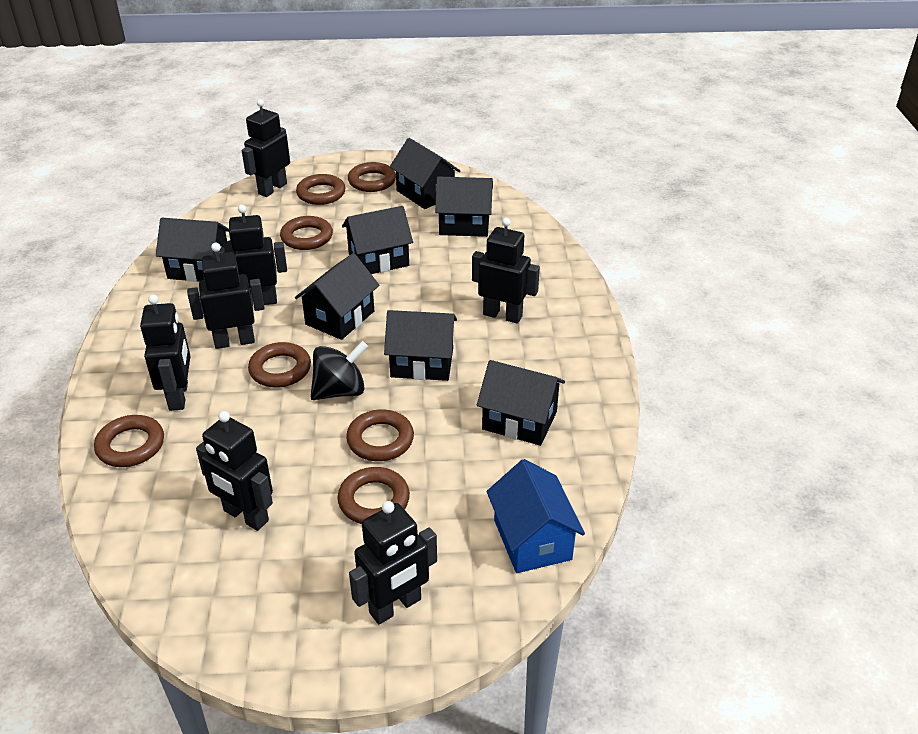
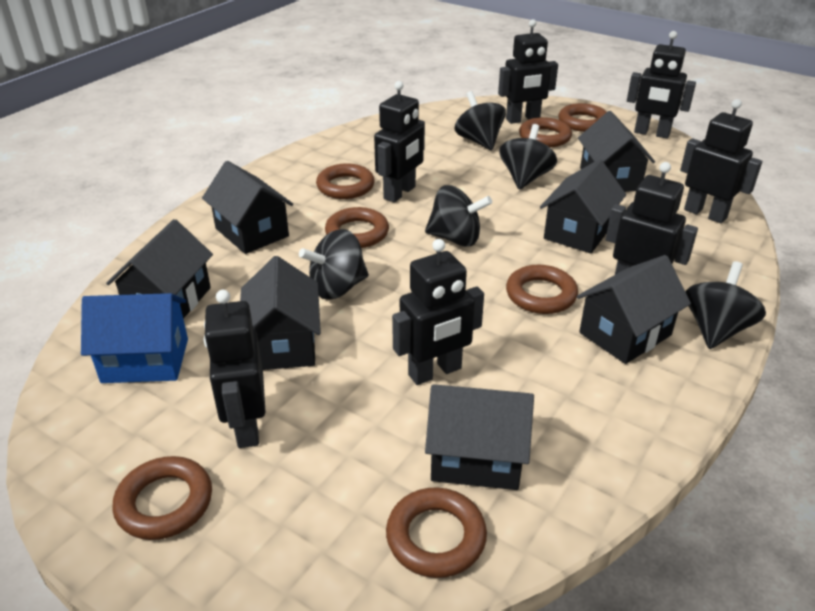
black spinning top: [311,341,368,400] = 1 -> [299,229,369,299] [425,185,492,247] [455,91,506,150] [499,124,557,190] [685,261,766,349] = 5

